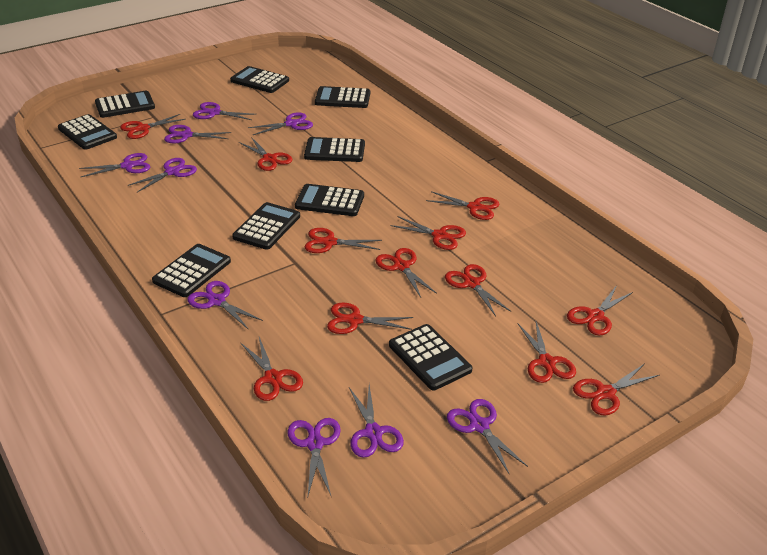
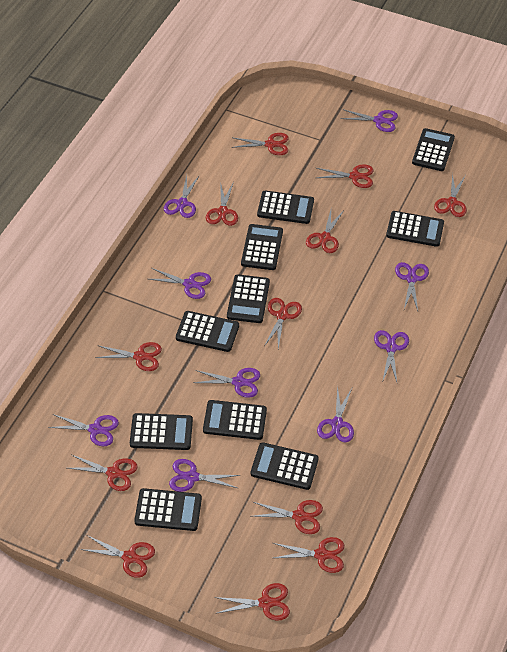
black calculator: [58,114,117,150] [95,91,155,118] [152,244,231,297] [230,66,289,93] [232,202,300,250] [295,184,364,216] [304,137,365,162] [315,86,370,108] [389,324,472,390] = 9 -> [130,413,193,450] [134,488,202,531] [176,311,239,352] [203,400,267,440] [227,274,270,323] [241,224,283,270] [251,442,319,490] [257,191,314,224] [386,211,444,247] [412,128,455,171] = 10

